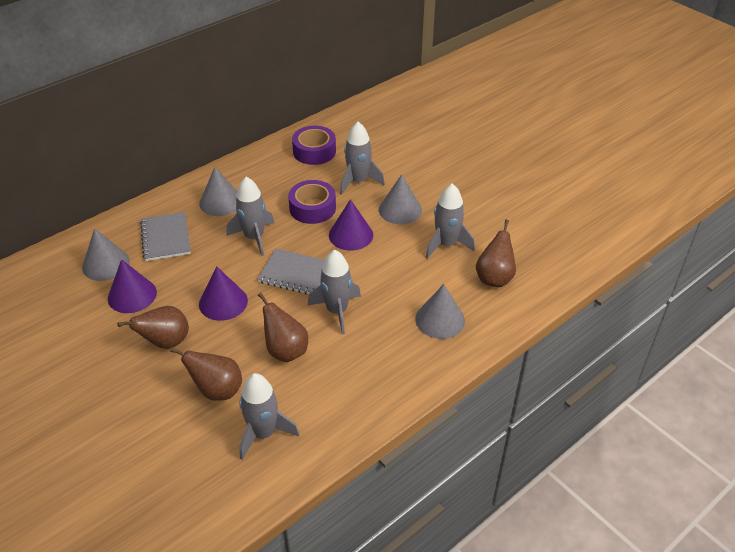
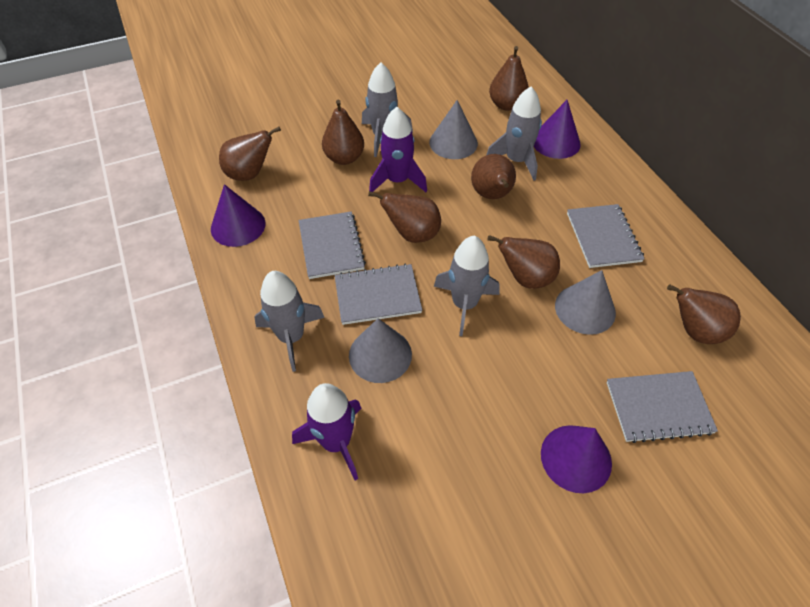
brown pear: [117,306,189,349] [170,347,242,401] [258,293,308,362] [476,220,516,287] = 4 -> [219,127,281,181] [322,100,364,165] [368,191,441,243] [471,154,516,199] [488,235,560,289] [489,46,529,111] [667,285,741,344] = 7
grey cone: [82,228,130,281] [199,167,237,216] [379,174,422,224] [415,284,465,339] = 4 -> [349,318,412,383] [429,100,478,159] [555,270,616,335] = 3
grey notebook: [140,212,191,261] [258,249,325,294] = 2 -> [299,211,366,279] [335,264,422,325] [567,204,645,268] [607,371,718,443] = 4
grey rocket: [226,177,274,256] [239,373,299,460] [308,250,361,334] [340,122,385,195] [425,184,475,259] = 5 -> [254,271,325,372] [362,62,413,157] [434,236,500,336] [487,86,542,181] = 4
purple rocket: none = 0 -> [292,383,361,480] [369,107,427,192] = 2
purple tape: [288,180,336,224] [292,126,336,165] = 2 -> none = 0

